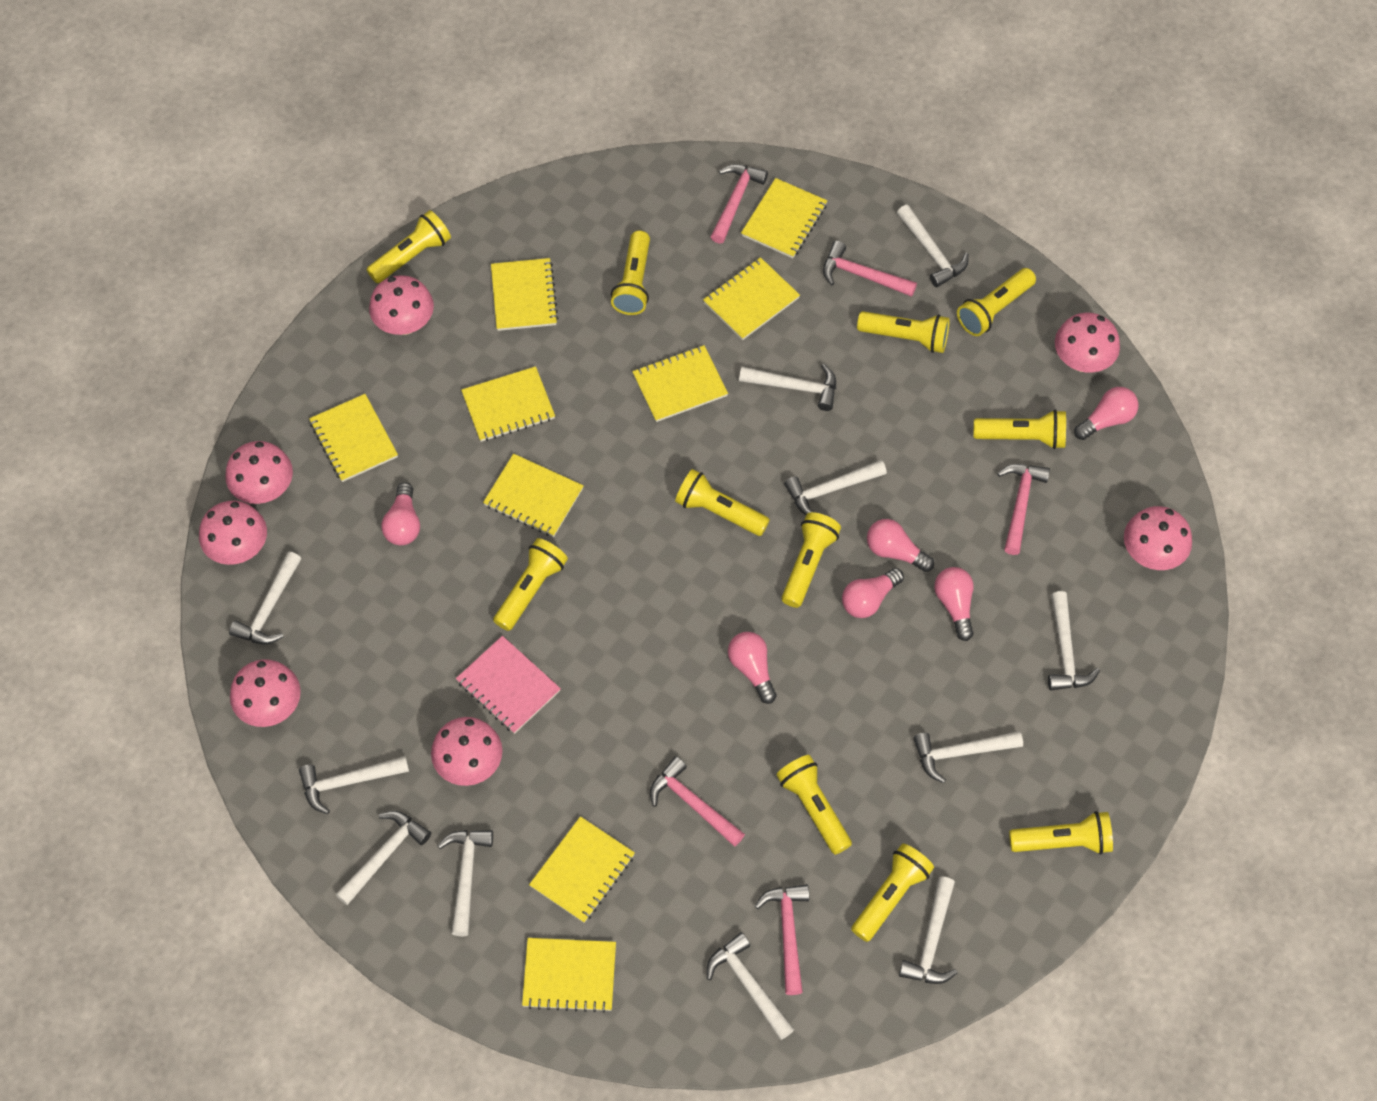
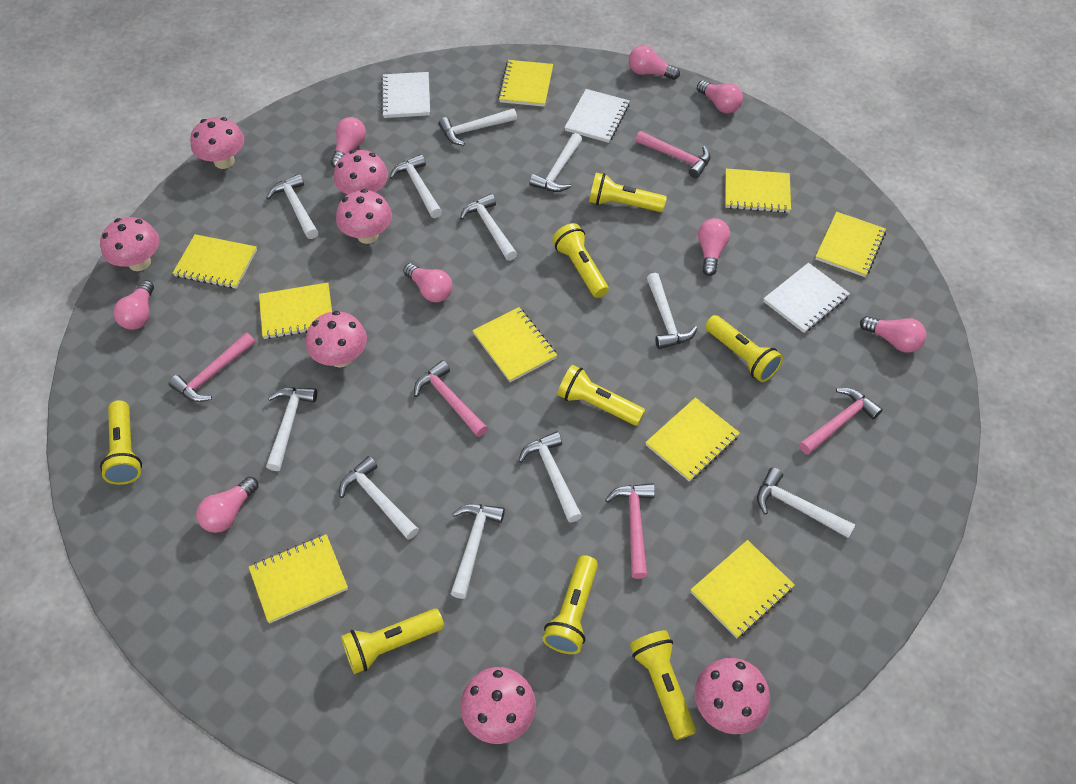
pink light bulb: [381,482,420,545] [728,632,777,704] [842,568,904,618] [867,519,934,572] [934,567,974,641] [1074,387,1138,440] = 6 -> [113,280,154,330] [196,477,259,533] [331,117,366,168] [403,263,453,302] [629,45,680,80] [697,80,743,113] [698,218,730,276] [860,316,926,352] = 8
pink notebook: [456,636,561,734] = 1 -> none = 0
white notebook: none = 0 -> [381,72,430,118] [565,89,630,143] [763,263,850,333] = 3
yellow flashlight: [366,210,451,283] [493,538,568,631] [611,231,650,315] [675,469,770,536] [776,755,852,855] [782,512,841,608] [851,843,934,942] [857,311,950,353] [957,268,1036,336] [974,410,1066,449] [1009,811,1113,854] = 11 -> [100,400,142,485] [341,608,444,674] [542,555,598,654] [552,223,609,298] [557,365,645,426] [589,173,667,212] [630,630,696,740] [705,315,783,382] = 8

